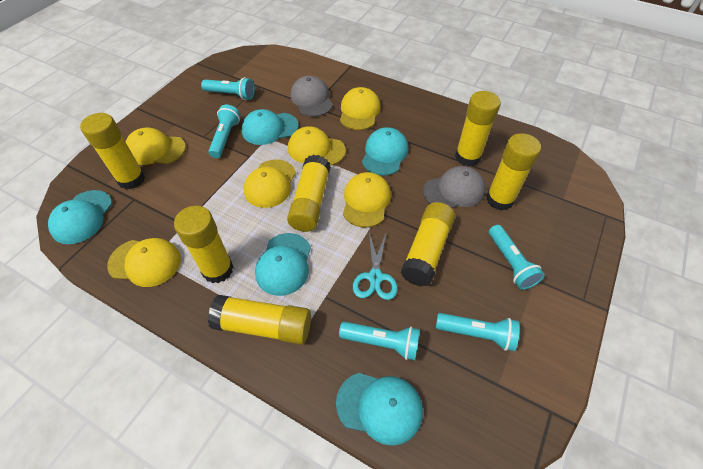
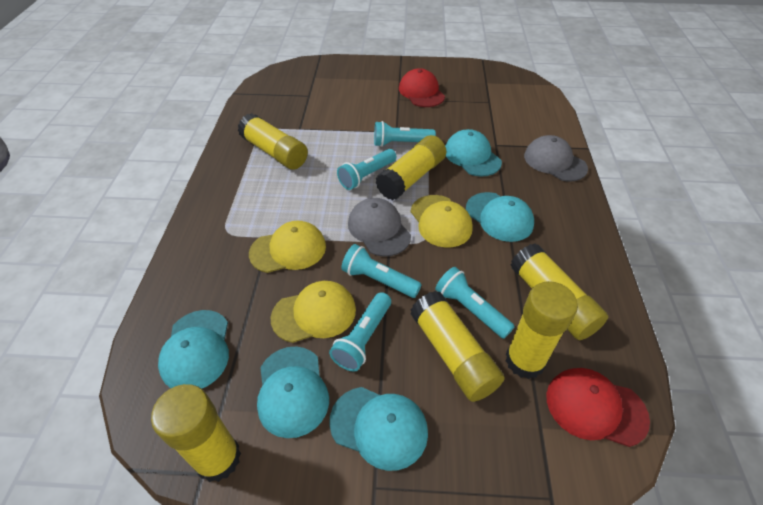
red cap: none = 0 -> [399,68,445,107] [547,368,650,447] = 2
turquoise scissors: [353,233,398,300] = 1 -> none = 0
yellow cap: [107,238,181,287] [126,127,186,165] [244,159,296,208] [288,126,346,166] [340,87,381,130] [343,172,391,228] = 6 -> [249,221,326,273] [271,281,356,343] [411,195,473,248] = 3
yellow glue stick: [80,113,145,189] [174,206,233,283] [208,295,311,345] [287,155,331,232] [400,202,455,286] [455,91,501,167] [486,133,541,211] = 7 -> [151,384,241,482] [238,113,308,170] [376,135,446,200] [411,291,505,402] [506,281,578,379] [510,243,608,340] = 6

